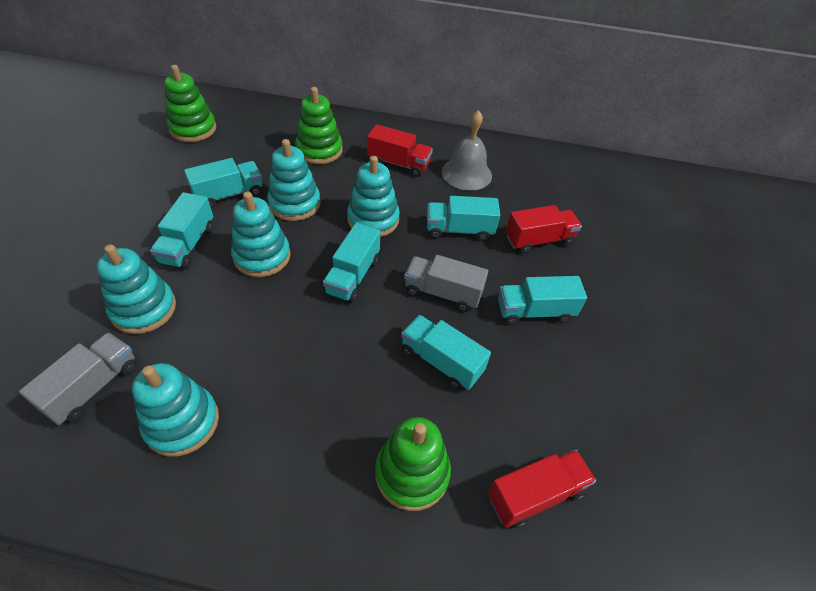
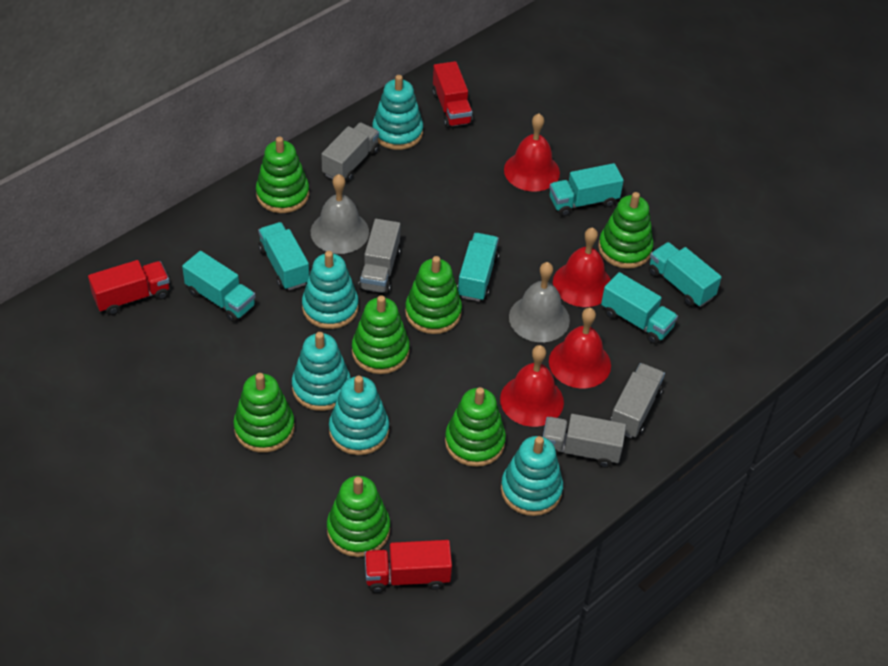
green stacking toy: [164,65,216,142] [295,87,343,164] [375,417,451,511] = 3 -> [233,373,295,453] [256,137,309,213] [327,476,390,557] [352,295,410,374] [405,256,462,334] [445,387,506,467] [598,192,654,269] = 7
grey bell: [442,110,492,191] = 1 -> [311,174,369,254] [509,262,570,342] = 2
grey truck: [19,333,137,425] [405,255,488,312] = 2 -> [321,122,379,182] [359,219,401,294] [543,414,626,468] [610,363,665,438] = 4
red bell: none = 0 -> [500,345,564,427] [504,114,560,192] [549,308,611,389] [553,227,611,307] = 4

